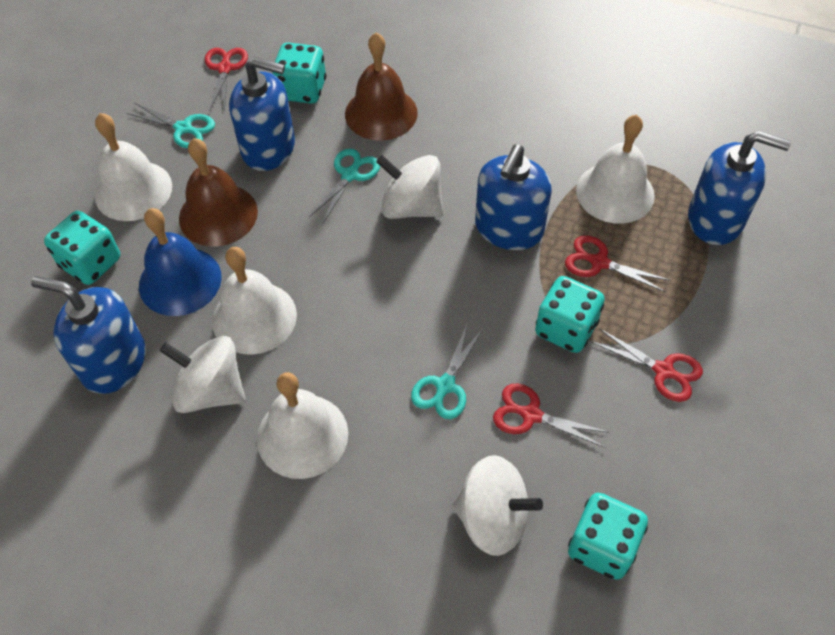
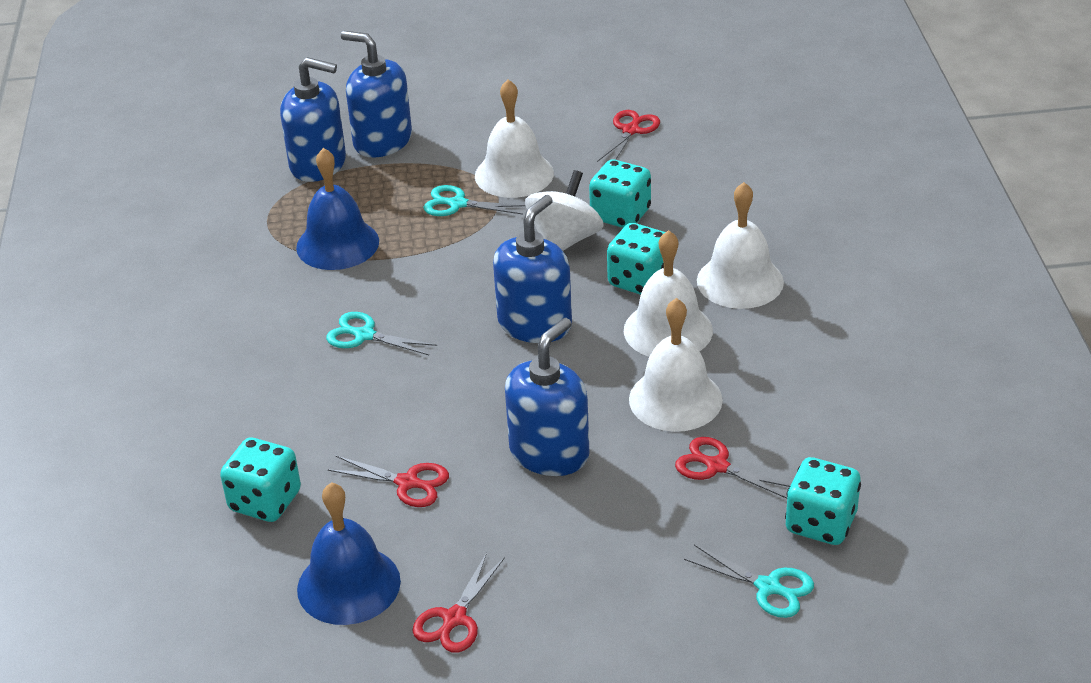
blue bell: [139,208,222,316] = 1 -> [296,148,379,270] [297,482,401,625] = 2
brown bell: [179,138,258,246] [345,33,418,141] = 2 -> none = 0
white spinning top: [160,336,245,413] [376,155,444,219] [452,455,543,556] = 3 -> [525,170,604,251] = 1

